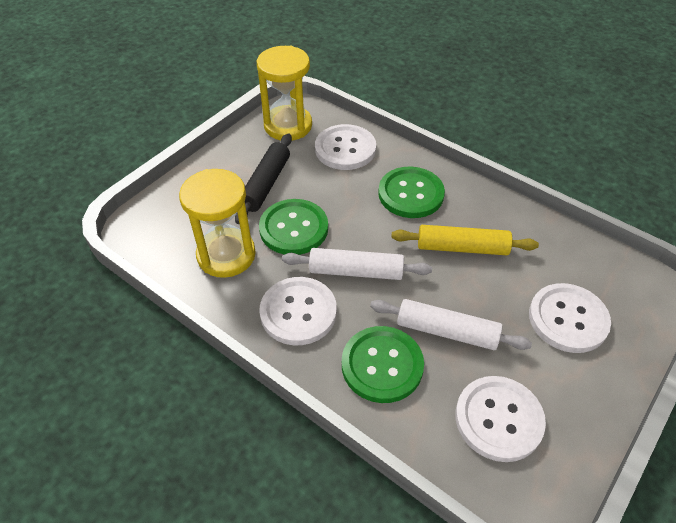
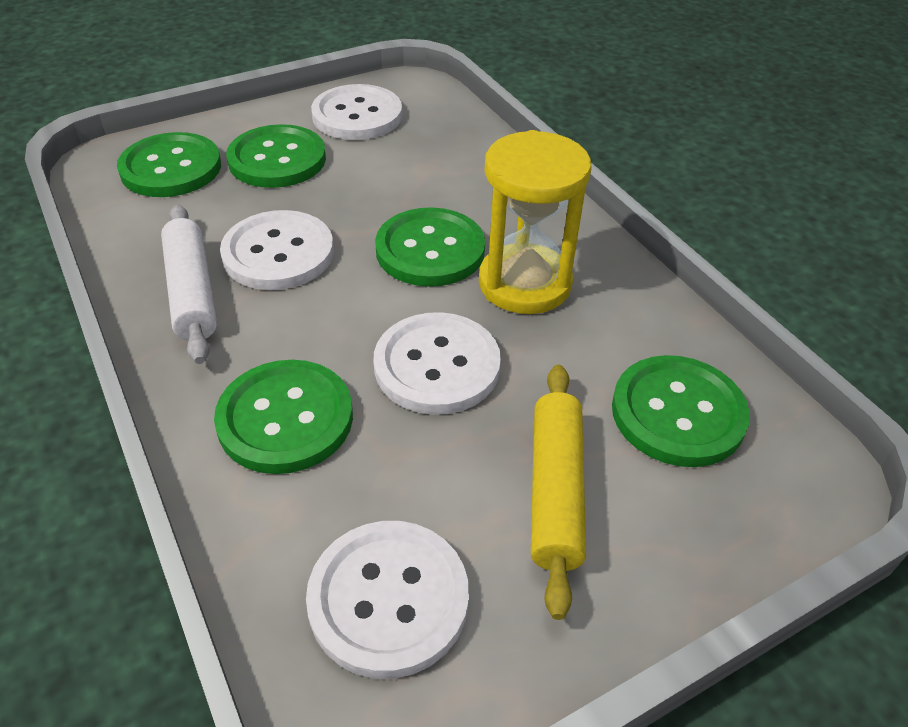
black rolling pin: [235,134,292,224] = 1 -> none = 0
green button: [259,199,328,255] [342,326,424,403] [378,167,445,218] = 3 -> [117,132,221,197] [214,360,353,474] [226,124,326,188] [375,207,485,287] [612,355,750,467] = 5
white rolling pin: [282,248,432,280] [370,299,532,350] = 2 -> [161,205,217,364] = 1
yellow hourglass: [179,169,256,278] [257,46,312,141] = 2 -> [479,130,592,314] = 1

